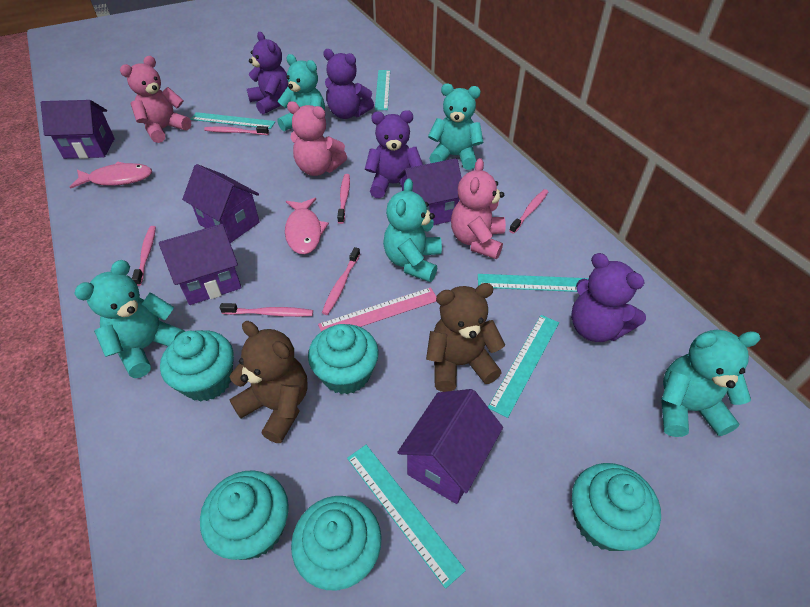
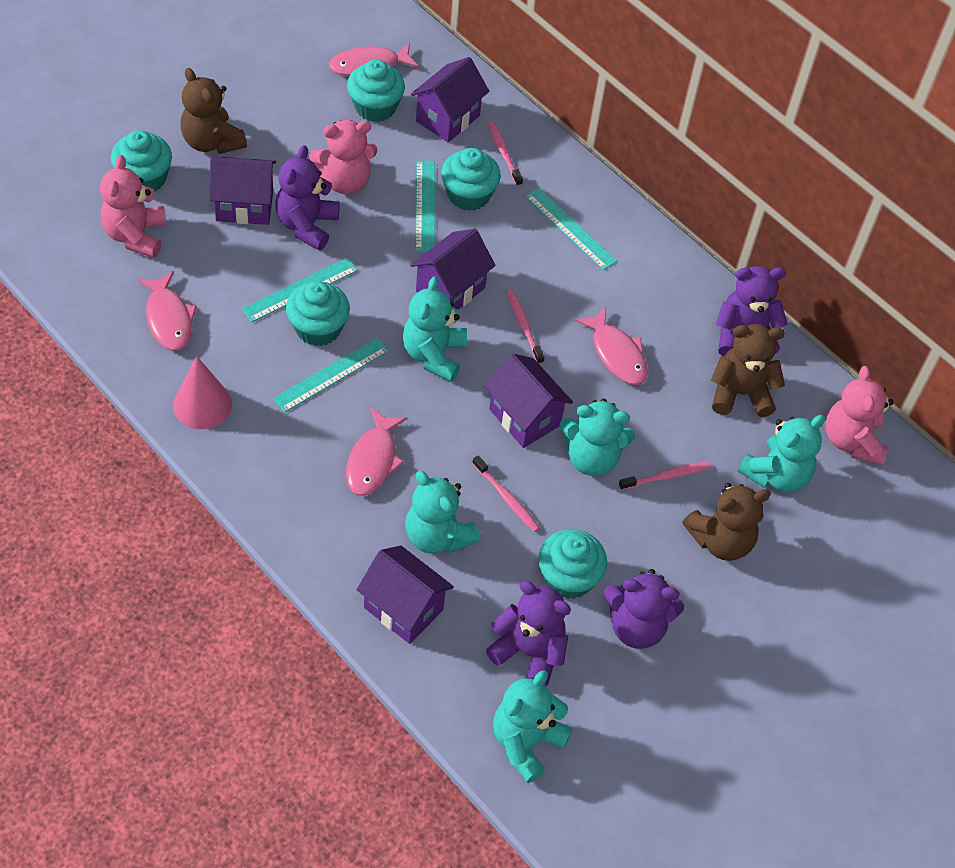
brown teddy bear: [229,321,308,443] [426,283,505,392] = 2 -> [180,68,247,154] [682,483,771,561] [711,324,785,417] = 3
pink cone: none = 0 -> [173,356,232,429] = 1
pink fish: [70,162,152,189] [285,198,329,254] = 2 -> [137,271,197,351] [329,43,418,76] [346,408,407,496] [575,307,648,385] = 4
pink ruler: [318,287,437,332] = 1 -> none = 0
pink toothbrush: [132,226,156,286] [204,126,269,135] [220,303,313,317] [322,247,360,315] [337,174,350,224] [509,189,548,234] = 6 -> [472,456,540,532] [488,121,523,186] [506,290,545,364] [619,461,711,490] = 4
turquoise ruler: [190,112,276,129] [347,445,466,589] [375,70,390,110] [478,274,589,292] [488,315,559,418] = 5 -> [242,257,358,322] [273,338,389,412] [415,160,435,252] [525,188,617,270] = 4

